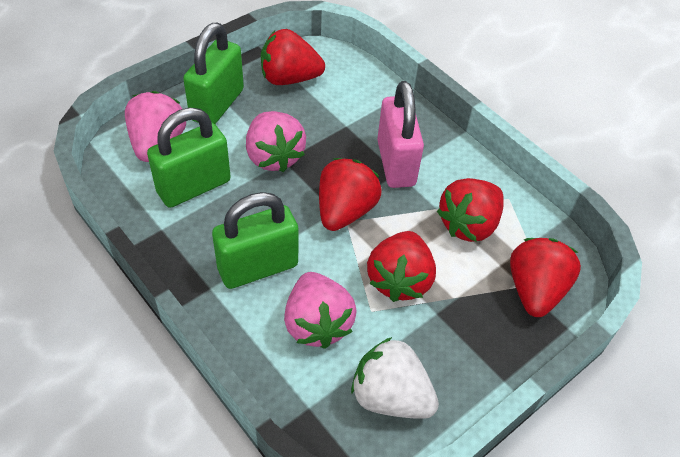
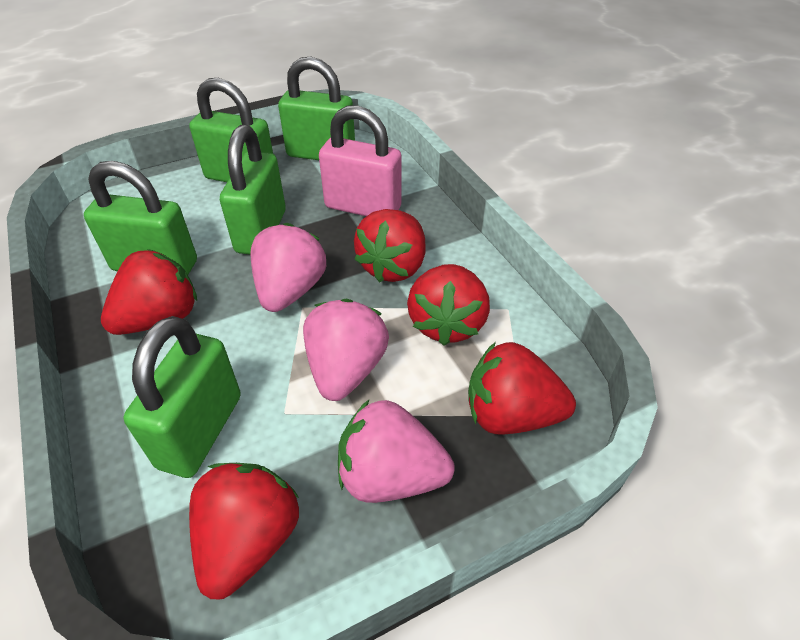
green padlock: [147,108,231,208] [183,23,244,124] [212,192,298,289] = 3 -> [84,161,197,275] [123,316,241,478] [189,78,273,182] [220,125,286,255] [278,56,355,160] = 5
white strawberry: [351,337,439,419] = 1 -> none = 0

